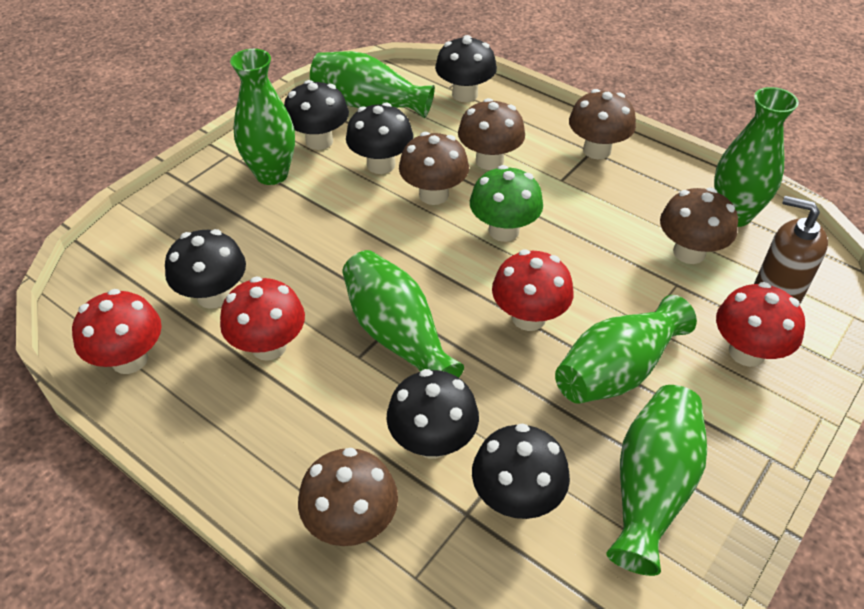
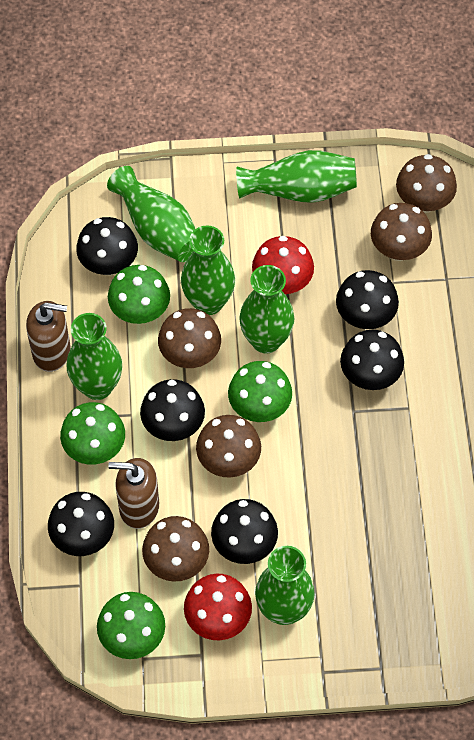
brown soap dispenser: [754,196,828,304] = 1 -> [26,301,71,372] [108,458,159,529] = 2
green mushroom: [470,165,543,242] = 1 -> [60,402,125,465] [97,592,165,659] [108,265,170,324] [228,361,292,422] = 4
red mushroom: [72,289,162,374] [220,277,305,361] [492,250,574,331] [716,282,805,367] = 4 -> [184,574,252,640] [252,236,314,294] = 2

